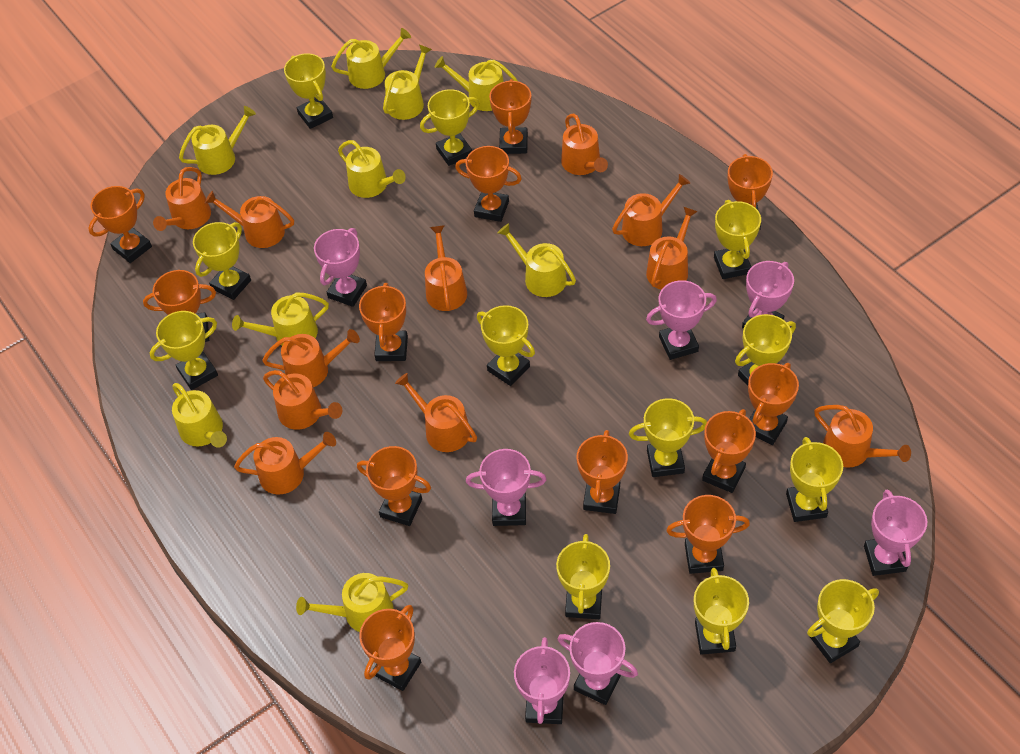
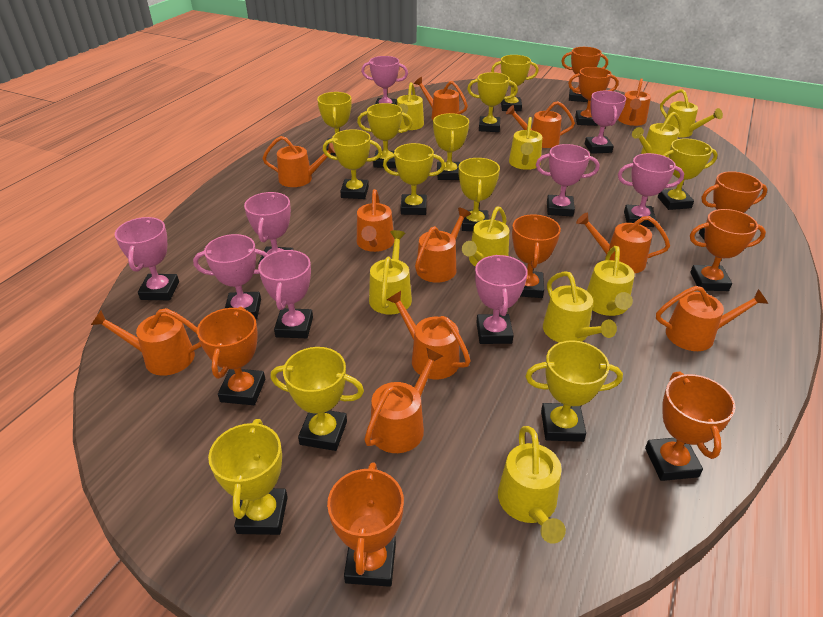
orange trophy: [88,186,152,263] [143,270,216,342] [357,446,431,526] [359,283,408,361] [359,605,421,691] [455,146,522,222] [489,79,531,154] [577,430,628,514] [666,495,750,574] [702,409,756,493] [728,154,773,230] [748,363,799,445] = 12 -> [197,307,265,405] [327,462,404,587] [512,214,561,298] [561,47,608,102] [568,67,619,126] [645,372,736,481] [690,209,766,291] [699,171,767,239] = 8
pink trophy: [314,228,367,307] [466,449,547,526] [514,637,570,724] [558,622,638,705] [646,280,717,360] [742,261,794,329] [864,490,927,576] = 7 -> [115,217,179,300] [193,234,268,319] [244,192,293,263] [258,250,313,338] [361,56,408,105] [475,255,528,344] [536,144,599,217] [585,91,626,154] [618,153,684,227] = 9

